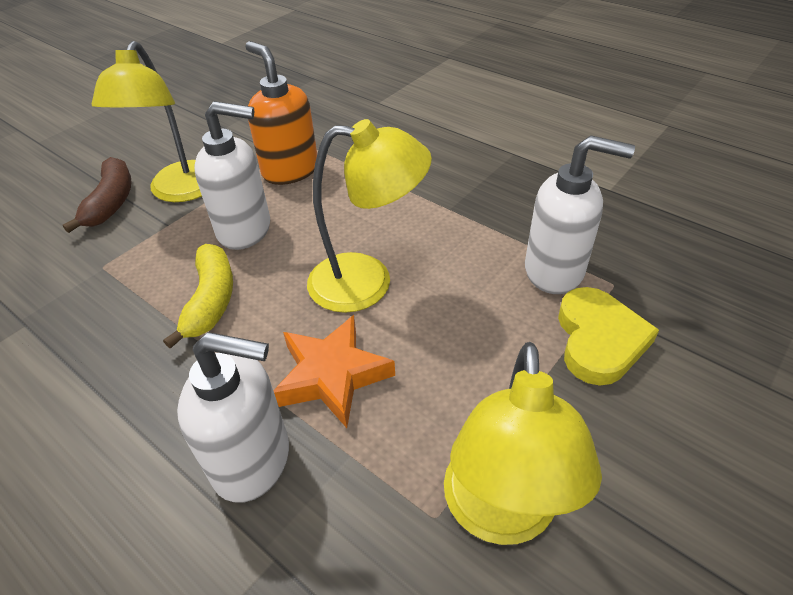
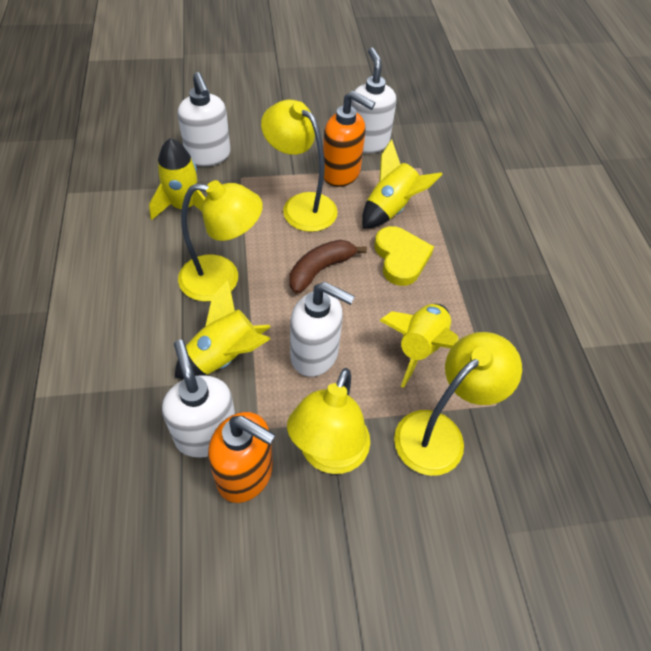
orange soap dispenser: [245,41,317,185] = 1 -> [208,412,276,503] [323,91,375,187] = 2
orange star: [273,315,395,428] = 1 -> none = 0
white soap dispenser: [177,332,289,502] [194,101,270,250] [525,135,635,294] = 3 -> [162,340,235,458] [178,72,231,167] [290,282,355,377] [351,48,397,154] = 4
yellow banana: [163,244,233,349] = 1 -> none = 0
yellow lamp: [92,41,202,202] [307,119,432,313] [444,342,602,545] = 3 -> [178,180,263,302] [261,100,338,232] [287,368,370,474] [394,332,522,476] = 4
yellow rocket: none = 0 -> [149,138,205,220] [175,280,271,379] [362,139,443,229] [379,304,459,388] = 4

